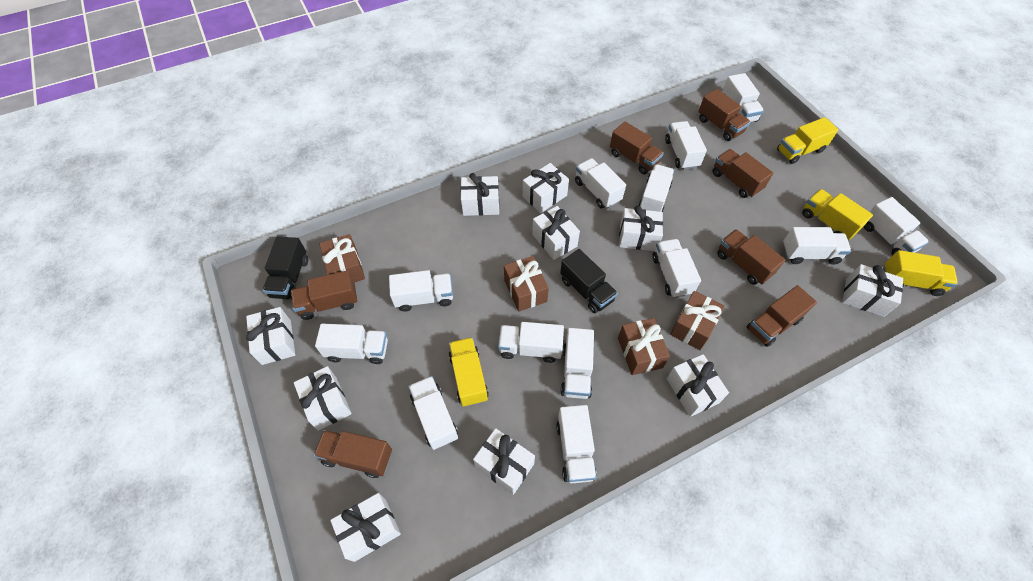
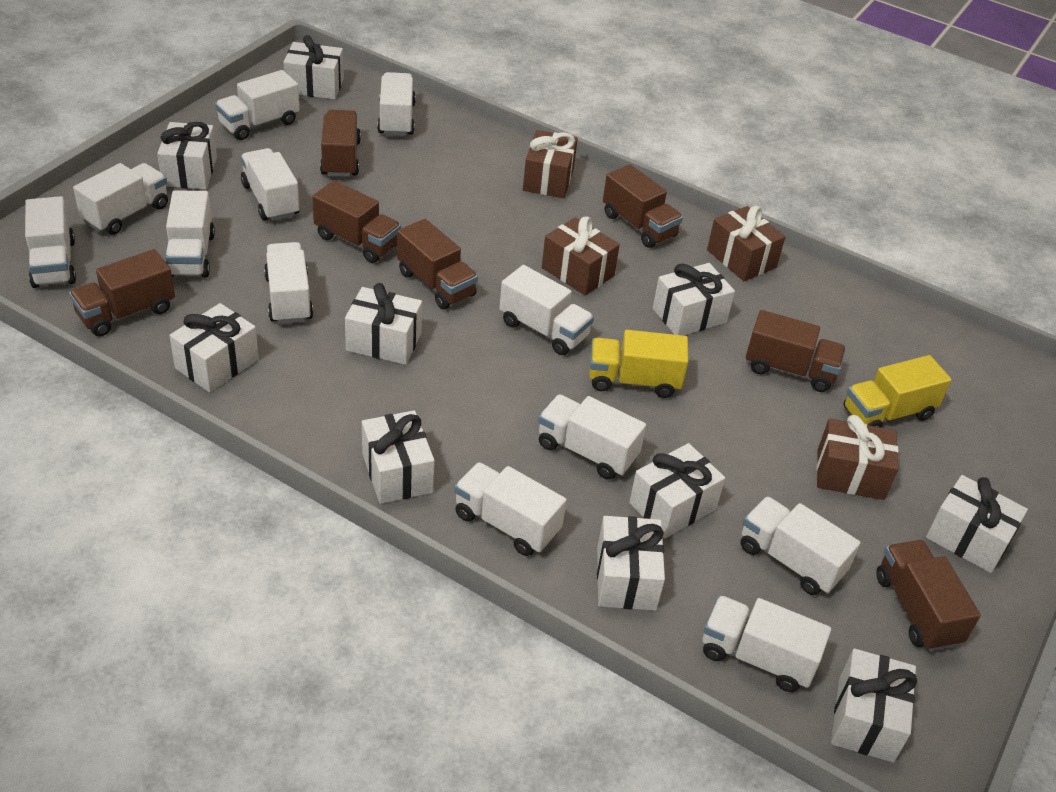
black truck: [263,236,308,299] [560,249,618,313] = 2 -> none = 0
white truck: [315,323,388,364] [389,270,453,312] [408,376,458,450] [498,322,564,363] [556,405,597,483] [560,328,594,399] [575,158,626,209] [638,164,674,212] [652,239,701,298] [665,121,707,170] [722,73,764,122] [783,227,851,265] [864,197,929,256] = 13 -> [25,196,76,288] [73,163,168,235] [165,190,215,278] [215,70,300,140] [241,148,300,221] [264,242,313,324] [377,72,416,136] [454,462,567,556] [499,265,594,355] [538,394,646,480] [702,595,831,692] [741,496,860,595] = 12
yellow truck: [449,337,489,407] [777,117,839,164] [802,189,873,240] [883,250,958,296] = 4 -> [589,330,689,398] [843,355,952,428] = 2

